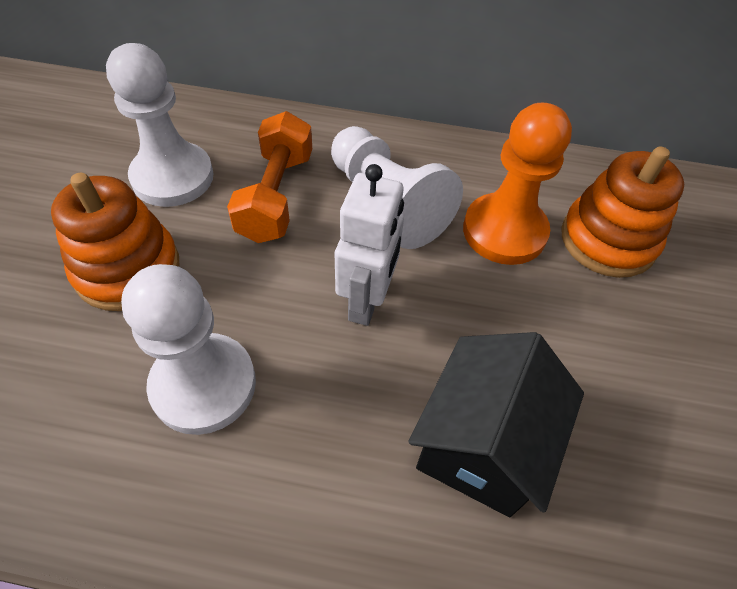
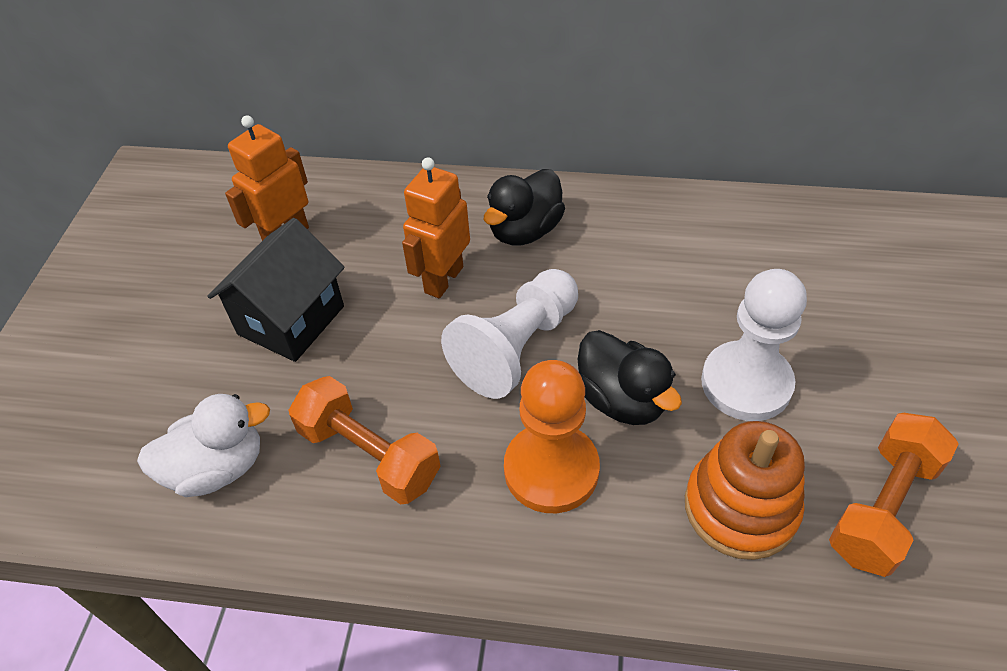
black duck: none = 0 -> [484,169,565,245] [578,330,682,425] = 2
orange dumbbell: [227,111,312,243] = 1 -> [289,376,441,505] [829,413,959,577] = 2
orange robot: none = 0 -> [225,115,309,241] [402,157,470,298] = 2
orange stacking toy: [51,173,179,311] [561,147,684,278] = 2 -> [685,421,805,560] = 1
white duck: none = 0 -> [137,394,270,497] = 1
white pawn: [106,43,214,207] [121,264,256,435] [331,126,463,249] = 3 -> [441,269,578,399] [701,269,807,421] = 2
white robot: [335,164,404,326] = 1 -> none = 0

